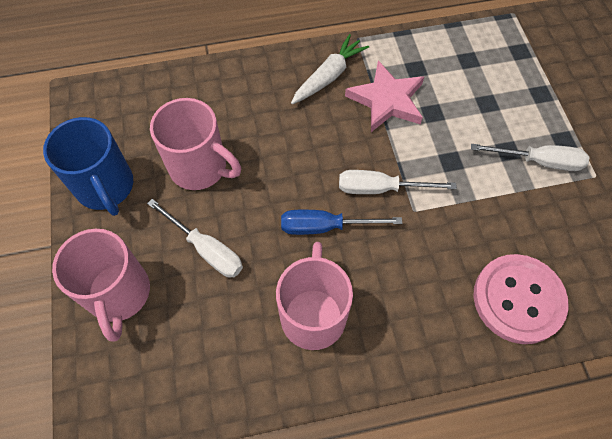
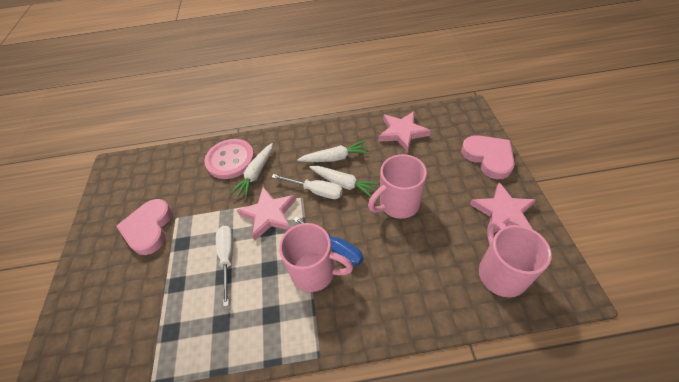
blue mug: [43,117,133,216] = 1 -> none = 0
pink heart: none = 0 -> [116,199,172,255] [461,135,515,179] = 2
pink star: [345,61,424,132] = 1 -> [237,187,296,241] [378,111,431,152] [470,182,536,233] = 3
white carrot: [291,34,369,104] = 1 -> [230,143,273,199] [297,141,369,162] [309,166,380,197] = 3
white screwdriver: [147,199,243,277] [339,170,457,194] [471,144,589,171] = 3 -> [216,226,233,307] [272,174,343,199] = 2

